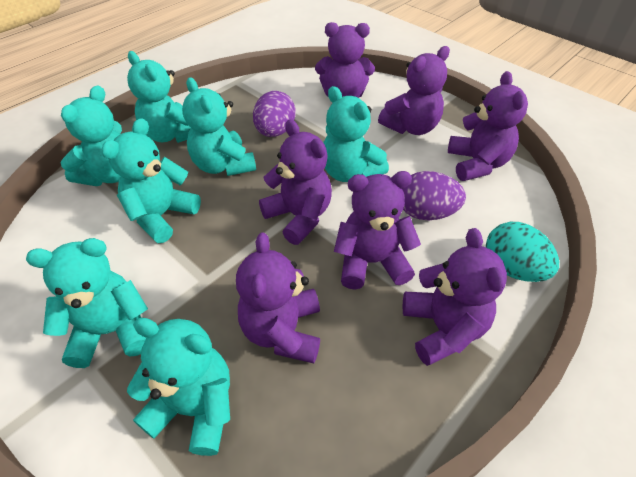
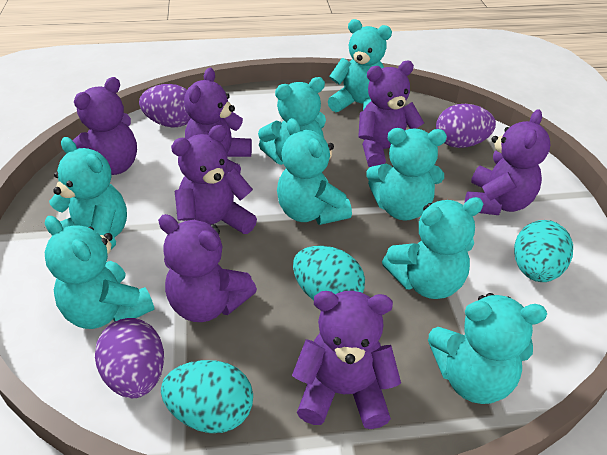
purple egg: [253,91,296,137] [402,171,466,220] = 2 -> [95,318,164,398] [139,84,191,128] [436,104,496,148] = 3
turquoise egg: [486,222,559,282] = 1 -> [161,360,253,433] [293,246,365,300] [514,220,573,282] = 3
turquoise teddy bear: [26,238,148,368] [60,86,122,186] [101,118,201,243] [127,51,191,143] [127,318,230,456] [182,77,256,176] [323,86,389,182] = 7 -> [44,216,154,329] [49,137,127,250] [258,77,326,165] [277,118,352,225] [328,19,392,112] [366,128,447,221] [382,197,484,299] [428,293,547,404] = 8

